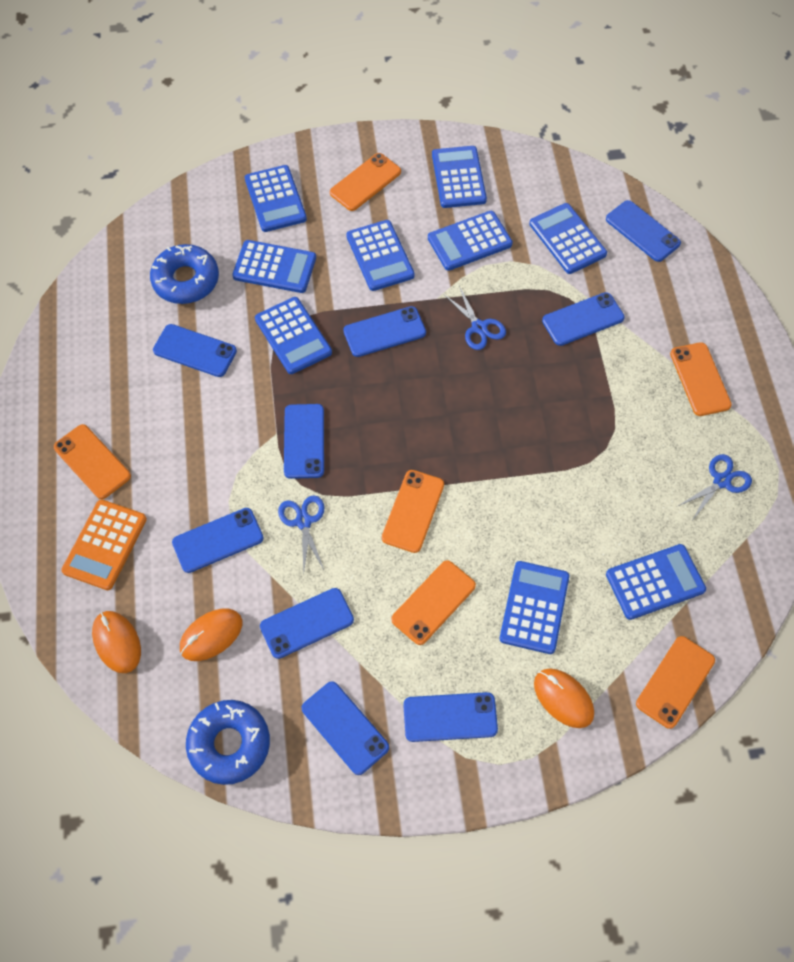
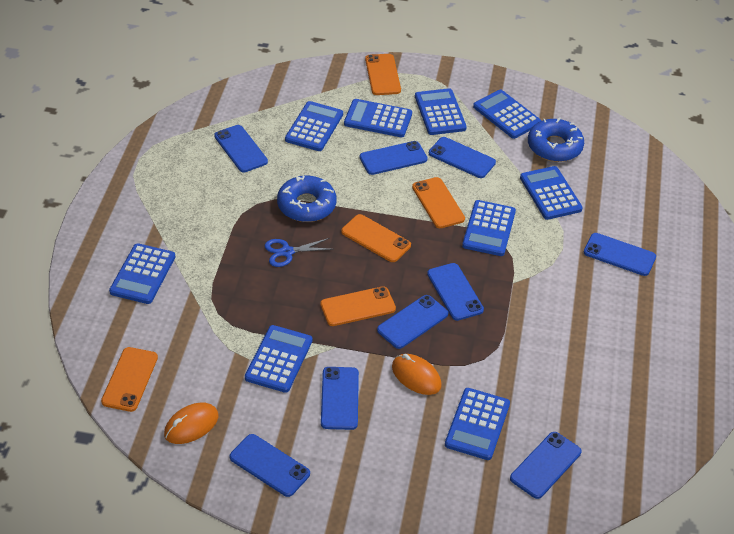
blue scissors: [278,495,324,572] [443,286,506,350] [678,454,752,519] = 3 -> [264,238,333,267] = 1
orange calculator: [61,499,147,590] = 1 -> none = 0
orange mouse: [92,611,141,673] [180,608,242,661] [534,668,594,728] = 3 -> [164,403,218,444] [392,354,442,395] = 2
orange phone: [54,424,131,499] [330,153,401,211] [382,470,444,553] [391,561,476,645] [636,636,715,729] [670,342,732,416] = 6 -> [101,347,158,412] [320,286,396,326] [341,214,411,262] [365,54,401,95] [412,177,465,228] = 5

